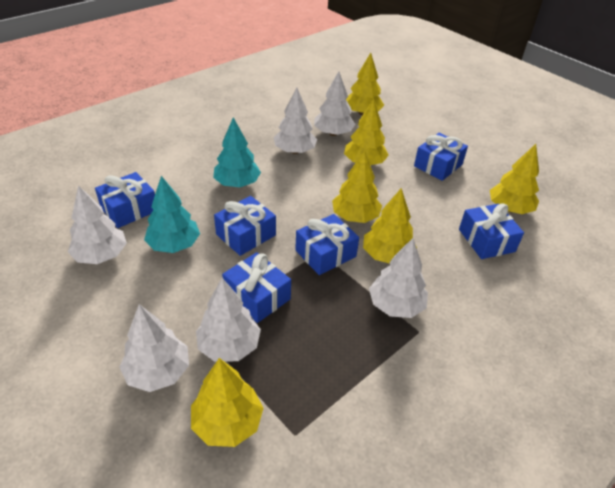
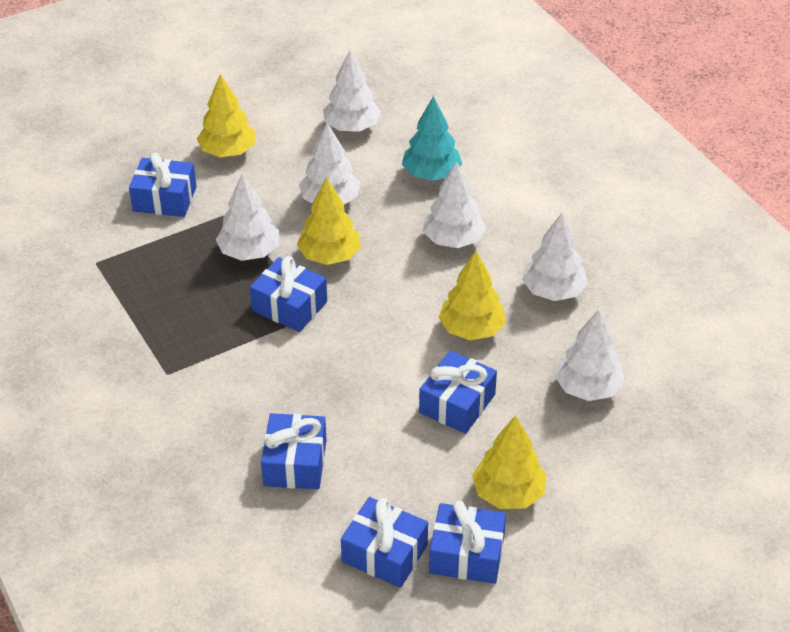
turquoise tree: [144,176,200,253] [213,117,261,187] = 2 -> [402,96,462,181] = 1
yellow tree: [191,358,264,447] [332,150,382,223] [344,99,389,165] [346,53,384,115] [363,188,417,264] [490,144,539,214] = 6 -> [197,74,256,157] [297,177,361,265] [438,251,506,340] [472,415,547,509] = 4

